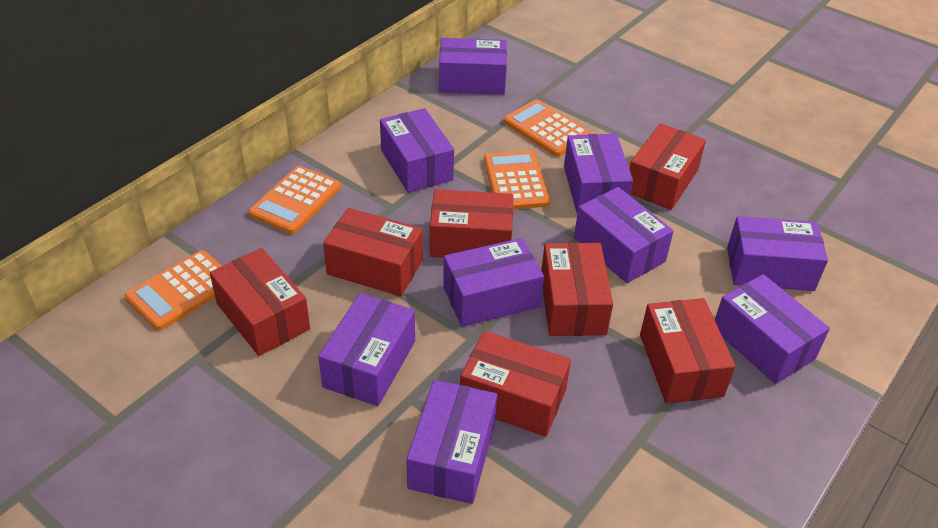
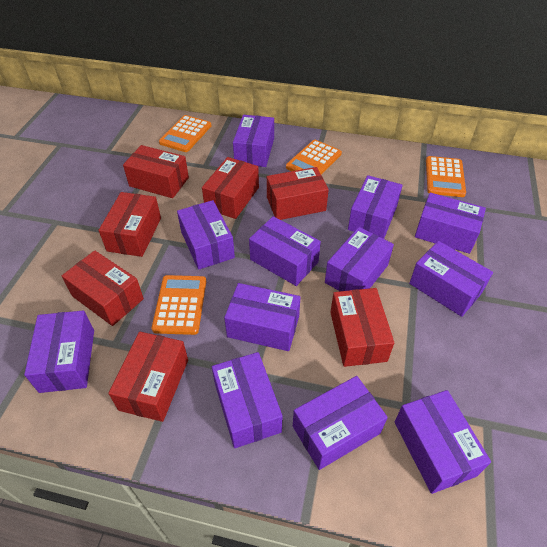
purple box: [318,293,415,406] [380,108,454,193] [406,380,497,504] [439,38,507,95] [443,238,544,327] [564,133,633,213] [574,187,673,283] [715,274,830,384] [727,216,828,291] = 9 -> [24,311,94,393] [177,200,235,270] [212,352,283,448] [224,283,301,351] [233,115,274,167] [249,216,321,286] [293,376,388,470] [325,227,394,291] [348,175,403,239] [395,390,491,494] [409,241,493,317] [415,193,486,254] = 12

